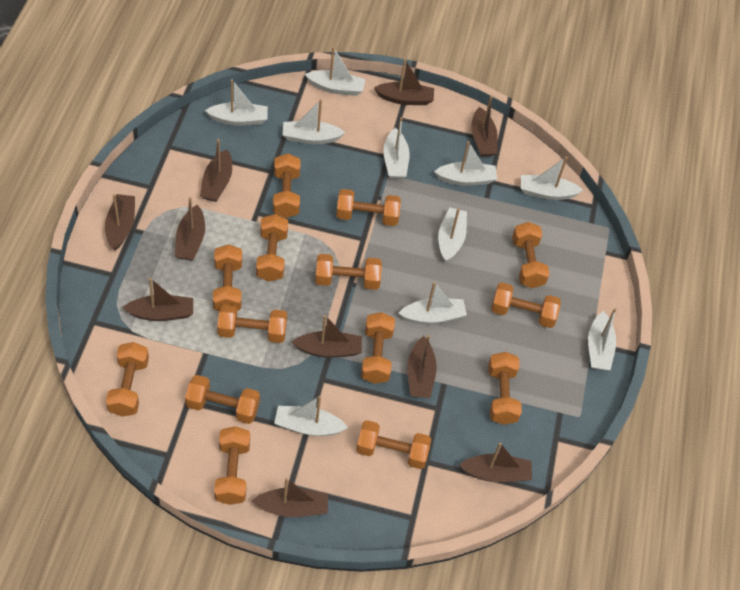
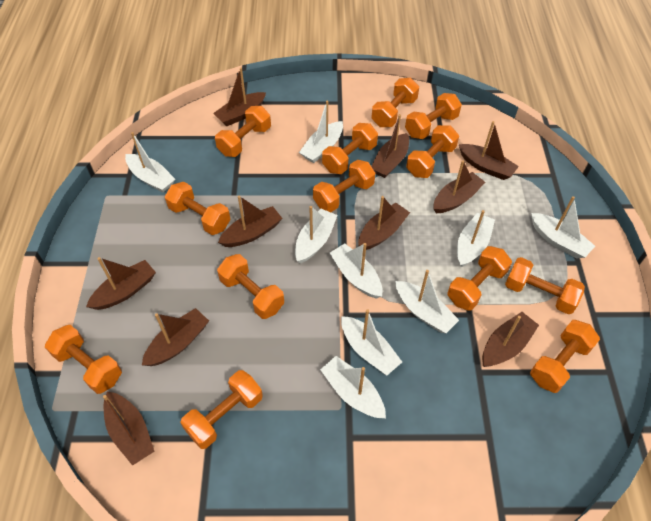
orange dumbbell: [106,342,149,417] [185,375,260,424] [213,244,242,311] [214,426,250,505] [217,304,287,343] [256,214,288,282] [273,153,301,218] [315,254,382,290] [336,189,401,226] [356,420,431,469] [361,312,395,384] [488,352,522,425] [491,282,561,328] [512,222,550,288] = 14 -> [45,325,122,394] [165,182,231,235] [180,370,263,449] [215,106,271,157] [217,254,284,319] [313,160,375,212] [322,123,378,174] [371,78,419,127] [405,93,462,139] [406,125,459,178] [447,246,512,311] [505,257,585,314] [530,320,600,393] = 13
white boat: [205,79,268,126] [274,396,348,436] [283,99,346,144] [305,47,366,96] [383,117,410,179] [398,282,467,324] [434,141,497,186] [438,207,467,262] [521,156,583,200] [588,308,617,370] = 10 -> [125,132,175,192] [295,206,338,264] [299,101,343,163] [320,356,386,418] [330,243,382,299] [341,309,402,375] [395,270,459,333] [457,210,495,267] [531,196,595,259] = 9

